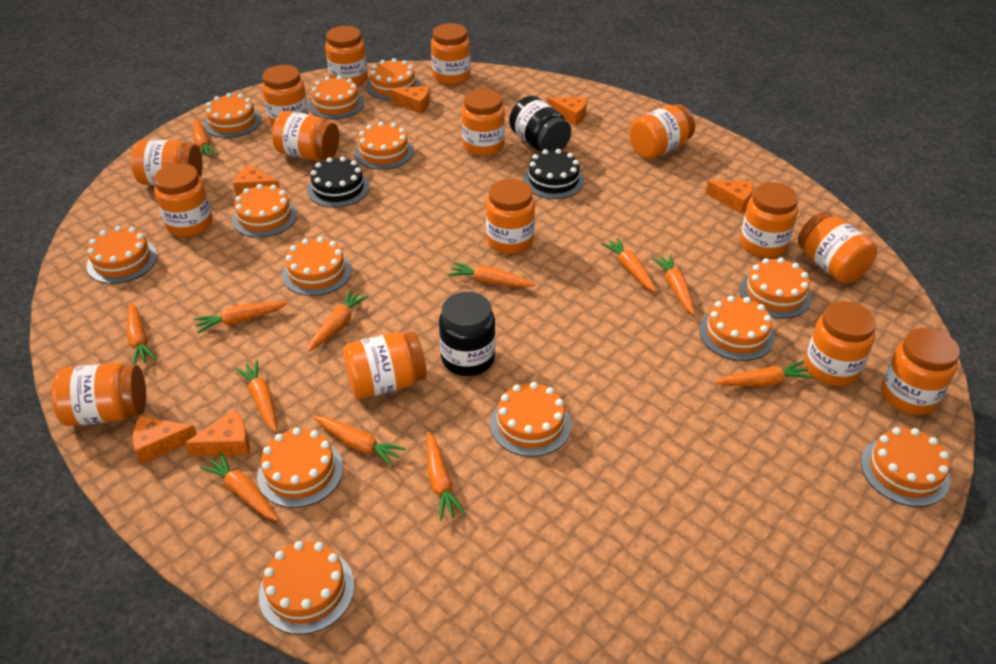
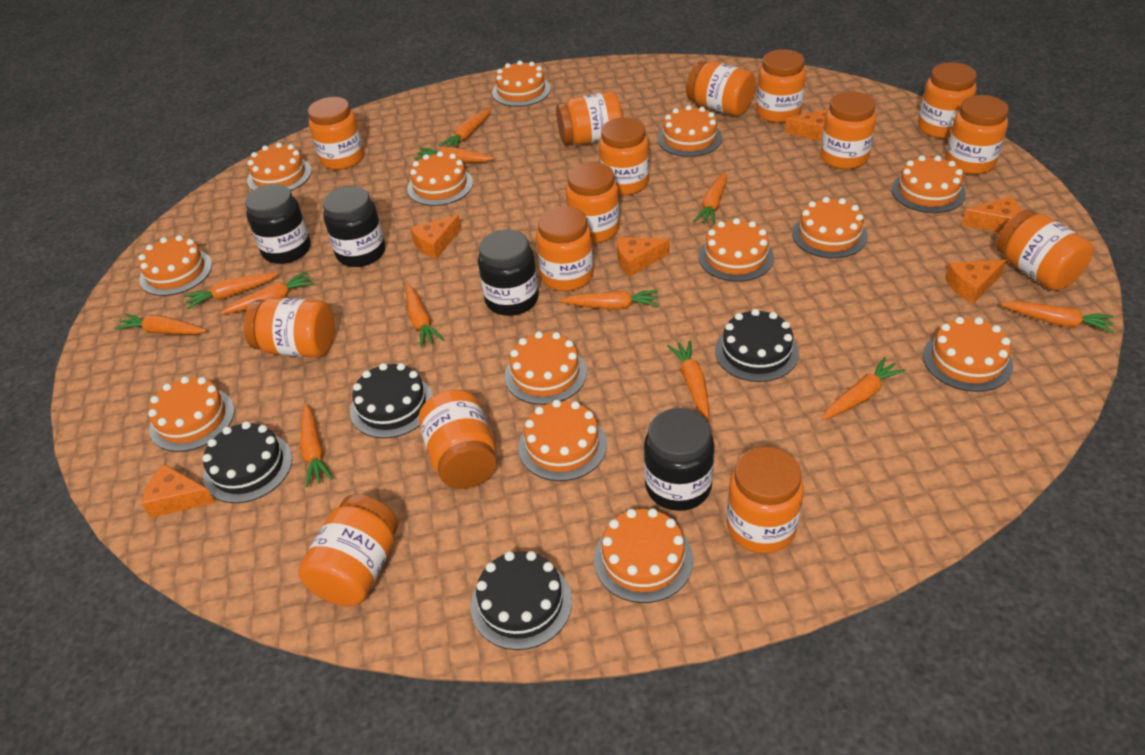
black cake: [307,157,370,207] [523,149,584,199] = 2 -> [202,421,292,503] [350,363,433,438] [471,551,572,650] [715,309,799,382] = 4
black jar: [439,292,495,376] [509,96,571,152] = 2 -> [245,184,311,264] [323,186,385,267] [478,229,539,316] [644,408,714,511] = 4

